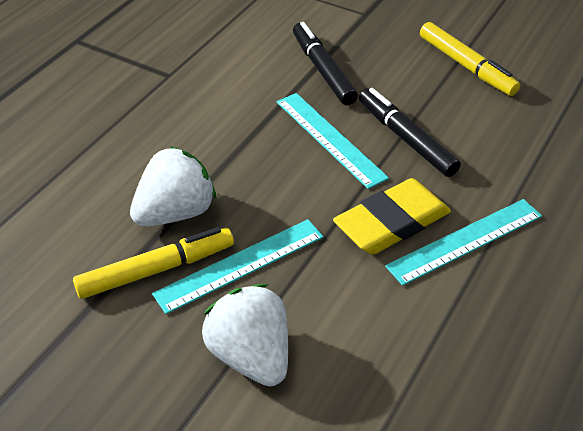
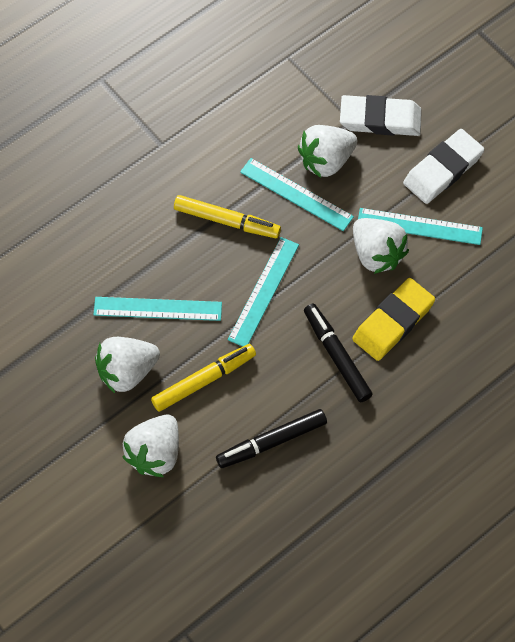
turquoise ruler: [152,219,324,314] [276,93,389,189] [385,199,542,286] = 3 -> [93,297,222,321] [228,237,299,347] [240,158,354,231] [358,208,483,245] = 4
white eraser: none = 0 -> [340,95,422,136] [403,129,485,204] = 2
white strawberry: [130,146,216,226] [202,284,288,386] = 2 -> [95,337,160,393] [122,415,179,477] [298,125,357,178] [353,218,409,274] = 4

